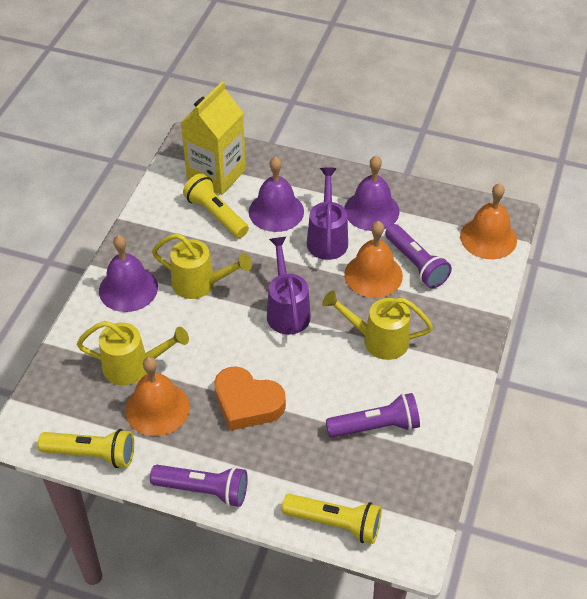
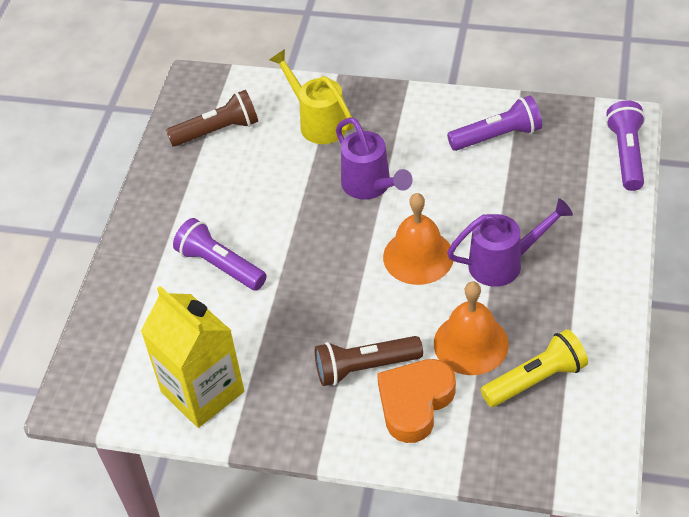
brown flashlight: none = 0 -> [166,90,258,147] [315,336,423,386] = 2
orange bell: [125,357,190,436] [344,221,403,298] [460,183,517,259] = 3 -> [383,193,454,285] [434,281,509,375] = 2
purple bell: [99,235,158,312] [249,156,304,232] [344,156,400,231] = 3 -> none = 0
yellow flashlight: [38,429,134,468] [183,173,249,238] [282,494,382,544] = 3 -> [481,329,588,407] = 1
yellow watering can: [77,321,189,385] [152,233,252,299] [322,290,433,360] = 3 -> [269,49,353,144] = 1

